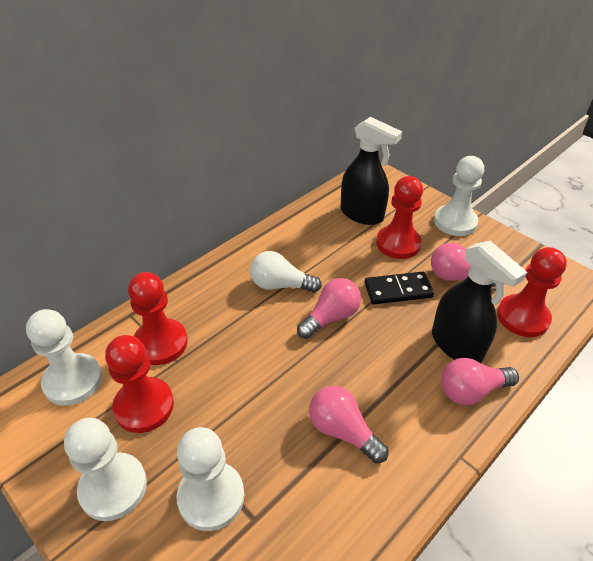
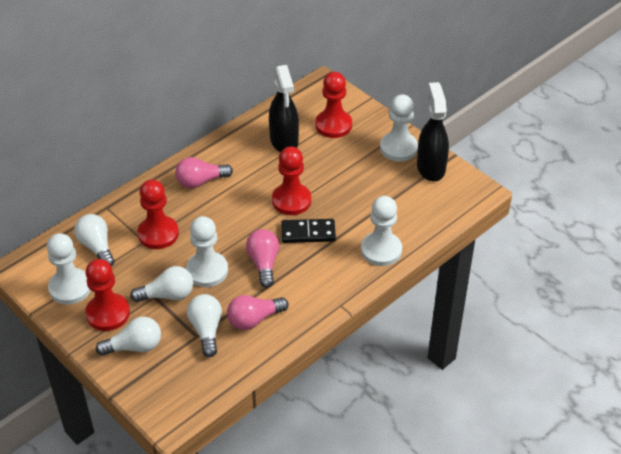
pink light bulb: [297,278,361,339] [309,386,388,463] [431,243,495,287] [441,358,519,405] = 4 -> [175,157,233,188] [227,295,289,330] [246,229,279,288] = 3
white light bulb: [250,251,322,293] = 1 -> [74,214,115,267] [96,317,161,356] [130,266,193,302] [187,294,222,357] = 4

